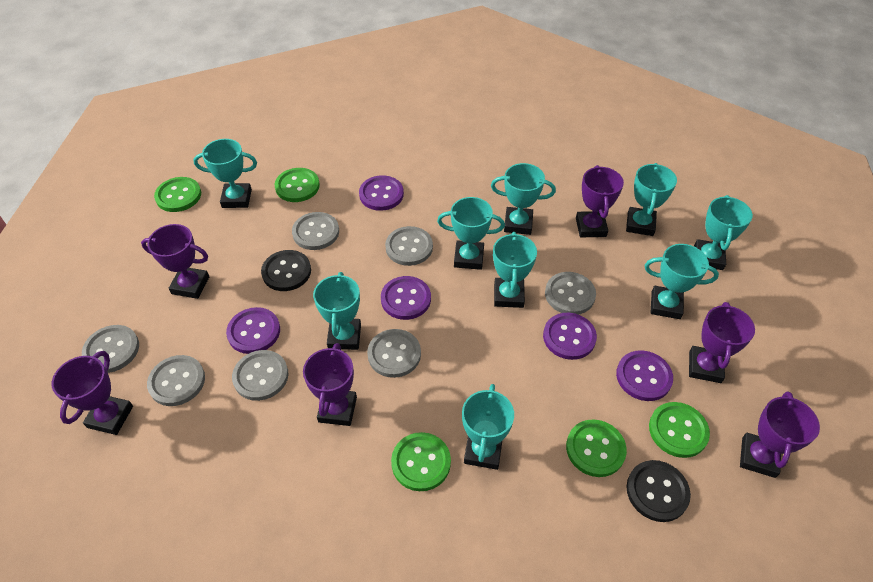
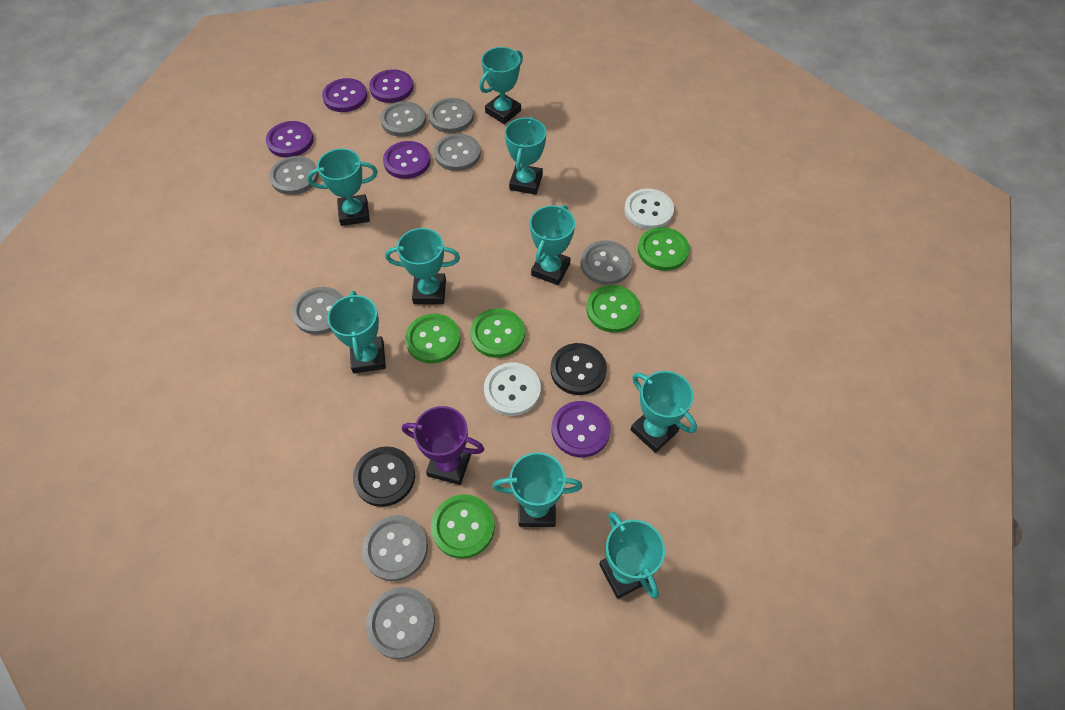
grey button: [82,325,139,373] [147,355,205,406] [232,350,288,401] [292,212,339,250] [367,329,421,378] [385,226,433,266] [545,272,596,315] = 7 -> [269,156,319,195] [292,287,344,335] [362,515,428,581] [366,587,435,659] [380,101,426,137] [429,98,474,133] [434,134,481,171] [581,240,632,285] = 8
purple trophy: [52,351,133,435] [141,224,210,299] [303,343,357,426] [576,165,624,237] [689,302,755,383] [740,391,820,478] = 6 -> [402,406,484,485] = 1
white button: none = 0 -> [484,363,541,416] [624,189,674,230] = 2

